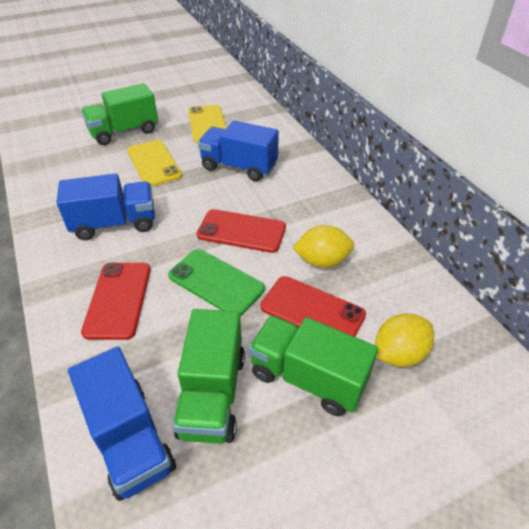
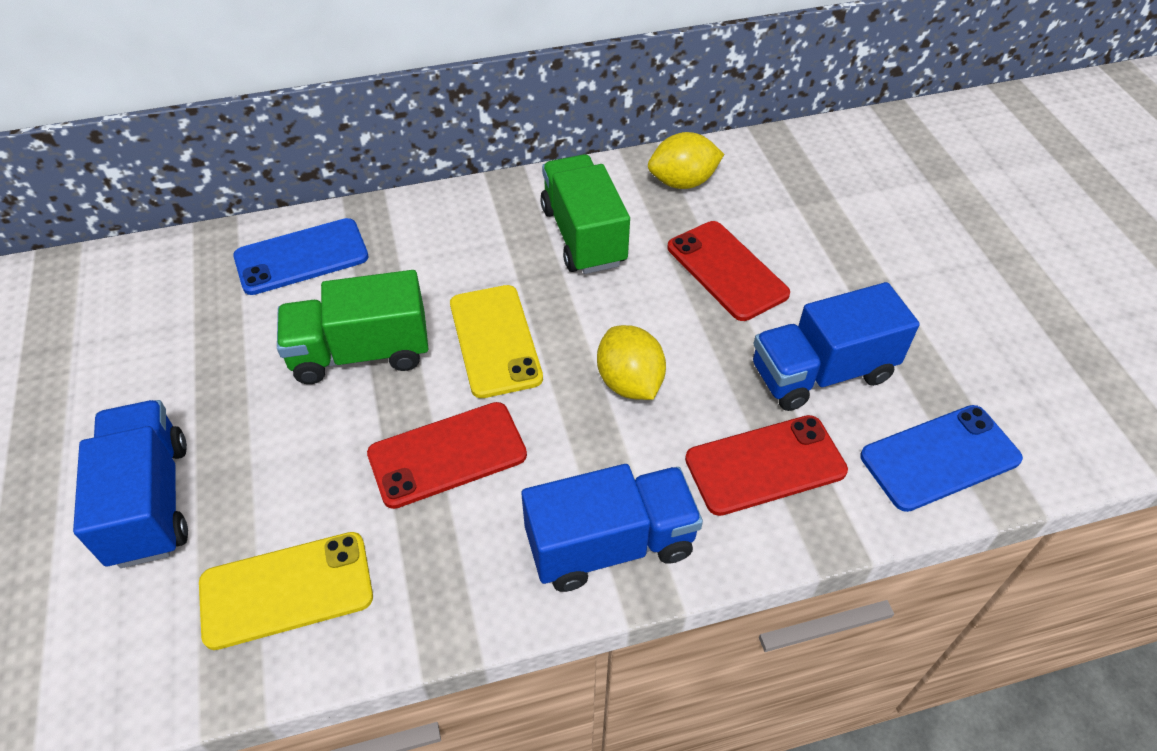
blue phone: none = 0 -> [233,218,369,295] [860,405,1023,512] = 2
green phone: [168,249,265,317] = 1 -> none = 0
green truck: [81,83,158,145] [173,309,245,444] [249,315,378,416] = 3 -> [277,270,429,384] [540,154,630,274] = 2

